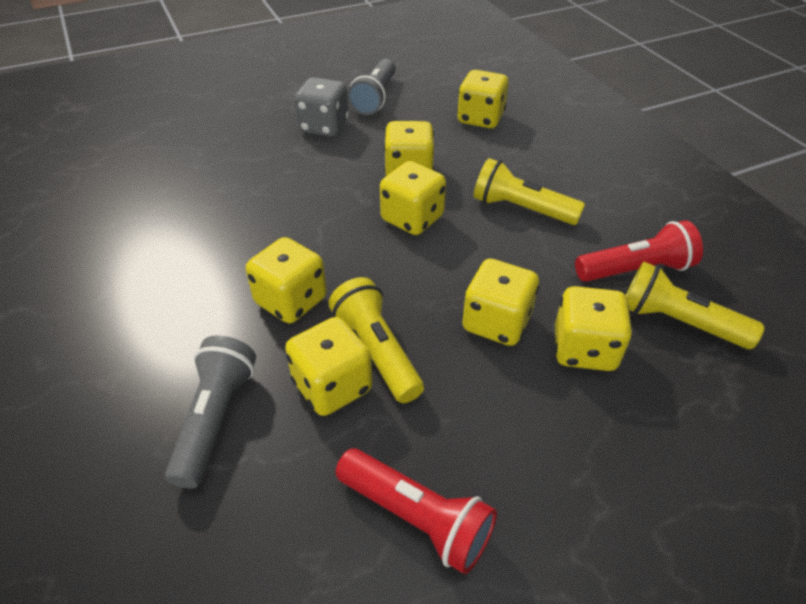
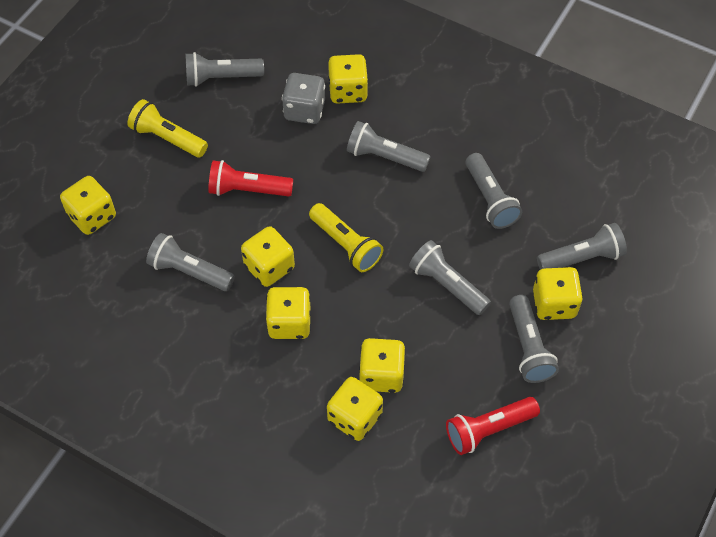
grey flashlight: [165,335,256,489] [347,59,396,115] = 2 -> [146,233,235,291] [185,52,264,87] [347,121,430,172] [409,240,491,315] [466,153,522,229] [509,295,559,383] [537,223,627,269] = 7
yellow flashlight: [329,277,424,403] [474,158,585,225] [626,261,765,349] = 3 -> [127,99,208,158] [309,203,383,272] = 2

